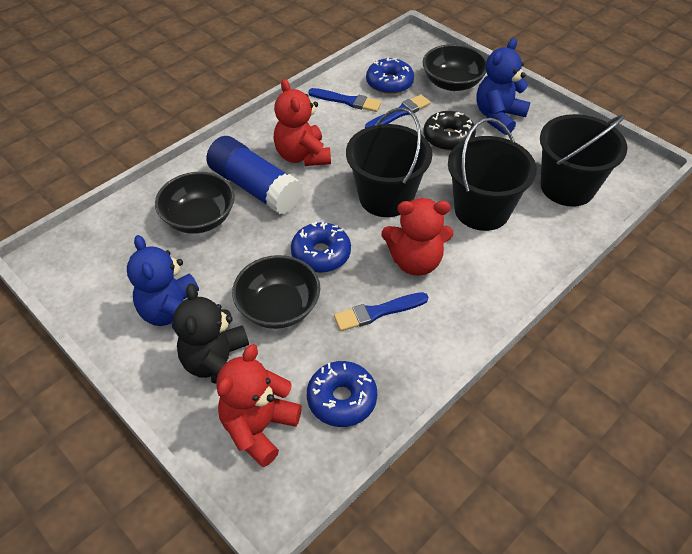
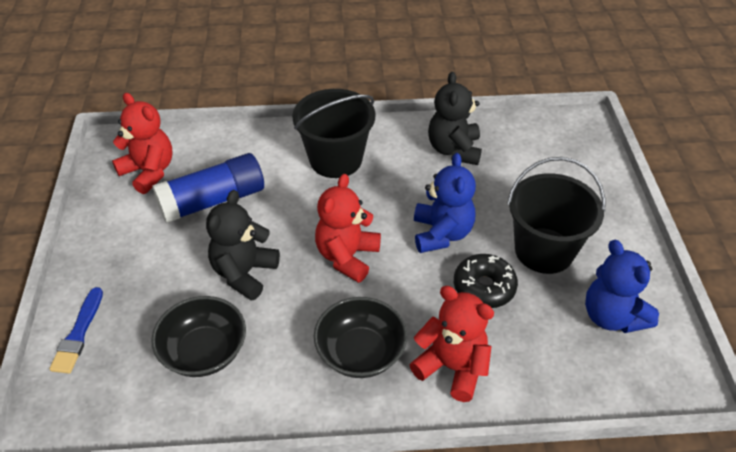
black bowl: [155,172,235,234] [232,255,320,329] [423,44,487,91] = 3 -> [151,296,246,377] [314,297,407,378] = 2
black bucket: [346,107,433,217] [448,118,537,231] [540,114,628,207] = 3 -> [292,89,375,178] [507,157,606,274] = 2
black teddy bear: [173,283,249,384] = 1 -> [206,190,280,301] [428,72,482,165] = 2
blue brush: [308,88,382,112] [334,292,428,331] [365,95,431,128] = 3 -> [49,287,103,374] = 1
blue donut: [291,222,351,273] [307,361,377,427] [366,58,414,94] = 3 -> none = 0

